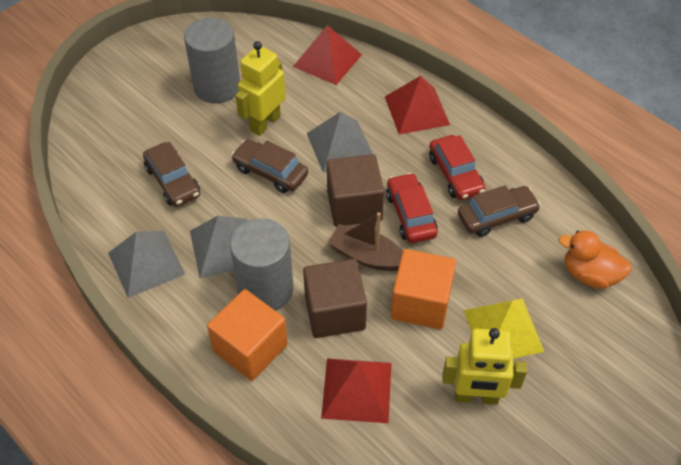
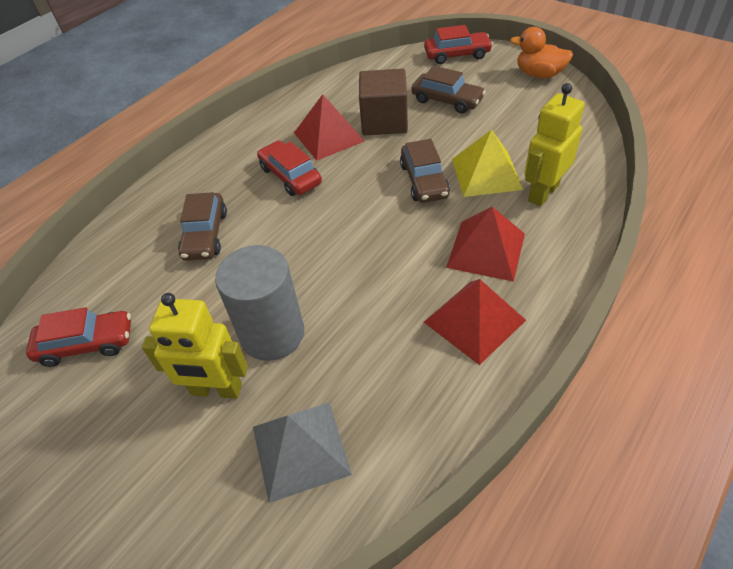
brown boat: [328,212,403,271] = 1 -> none = 0
brown cube: [303,259,367,338] [327,154,384,227] = 2 -> [359,68,408,135] = 1
grey cylinder: [184,18,240,103] [230,218,293,310] = 2 -> [215,245,304,361] = 1
grey pyramid: [108,231,185,298] [190,216,248,278] [307,112,373,173] = 3 -> [253,403,352,503] = 1
orange cube: [207,289,288,381] [391,249,456,329] = 2 -> none = 0
red car: [386,173,438,243] [429,135,486,200] = 2 -> [26,307,131,367] [257,140,322,196] [424,25,493,64] = 3

